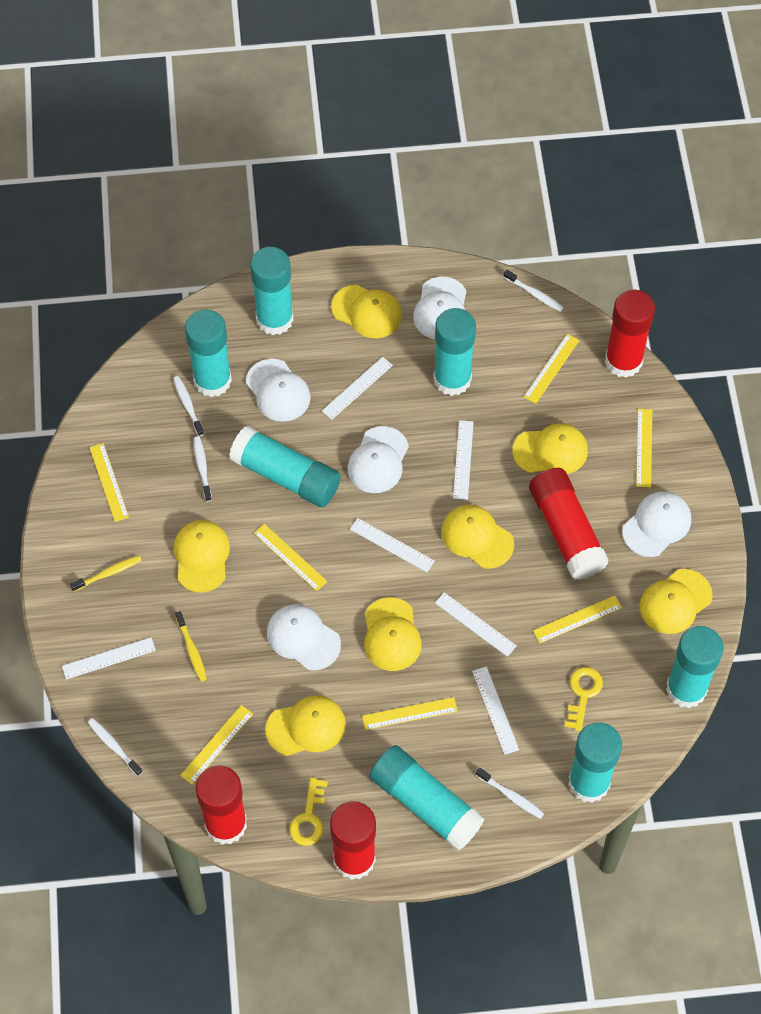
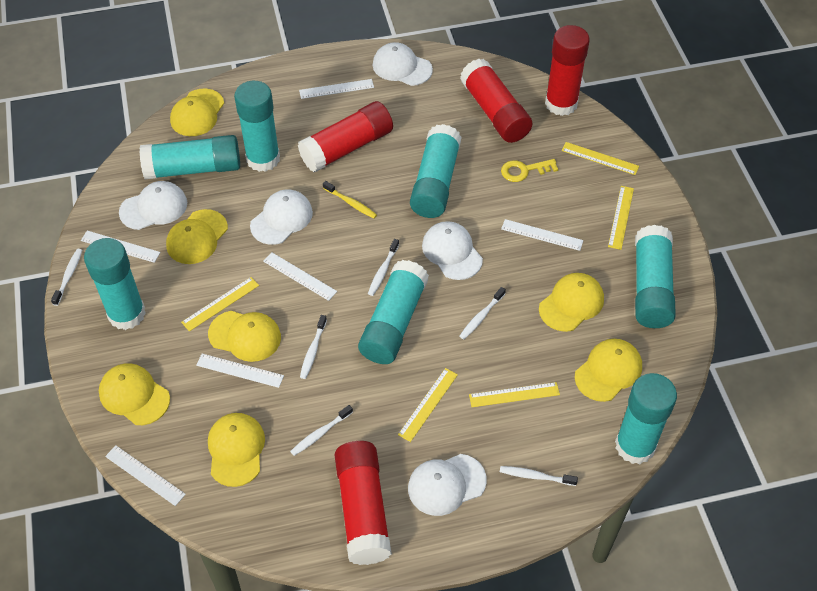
white toothbrush: [88,718,143,776] [173,376,204,436] [194,437,212,502] [476,768,544,819] [503,269,564,312] = 5 -> [51,249,82,306] [290,405,353,456] [300,315,327,379] [368,239,399,296] [460,287,506,339] [500,466,578,486] = 6
yellow key: [289,778,328,846] [564,667,603,731] = 2 -> [501,159,558,182] = 1
yellow ruler: [89,443,129,522] [180,705,253,785] [254,524,328,591] [362,697,458,730] [524,334,580,404] [533,596,622,643] [636,409,652,488] = 7 -> [181,277,259,331] [398,368,458,442] [469,382,560,407] [562,142,639,175] [608,186,634,250] = 5
yellow toothbrush: [70,555,142,592] [175,611,207,681] = 2 -> [323,181,377,219] = 1

